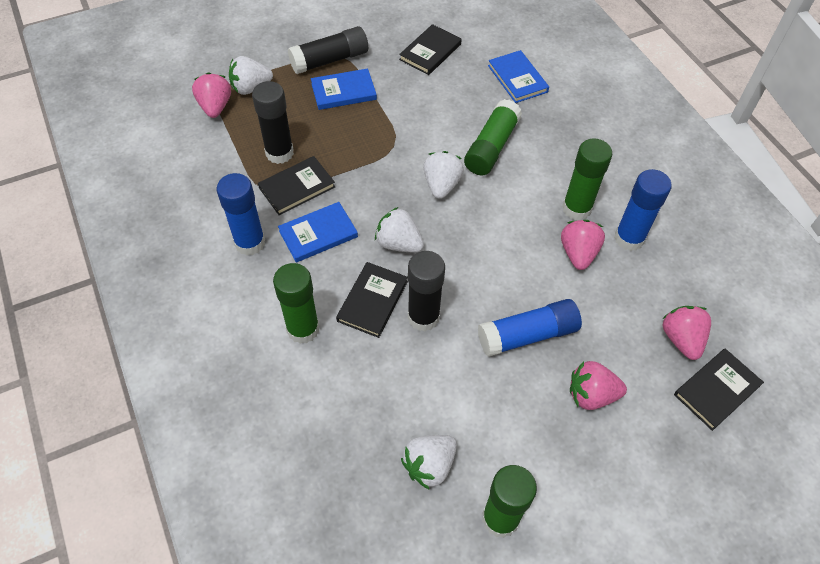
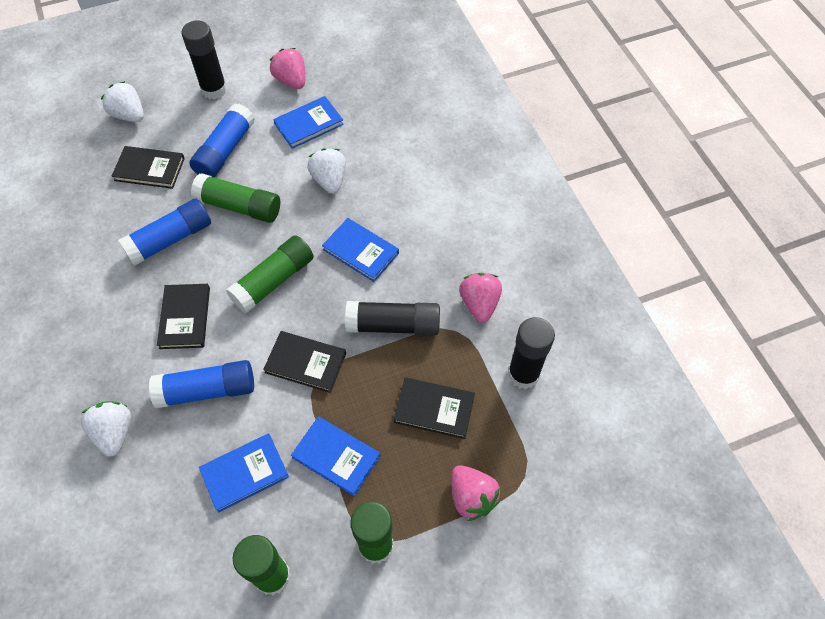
blue book: [278,202,358,263] [311,68,377,110] [488,50,549,103] = 3 -> [199,433,289,513] [273,96,344,149] [291,416,380,496] [322,218,399,282] = 4
pink strawberry: [192,72,231,118] [561,220,605,270] [570,361,627,410] [662,306,711,360] = 4 -> [270,48,305,89] [451,466,501,521] [459,273,502,323] = 3
white strawberry: [229,56,273,95] [375,207,424,252] [401,435,457,490] [423,151,464,199] = 4 -> [81,401,131,457] [101,81,144,122] [307,148,346,194] = 3

